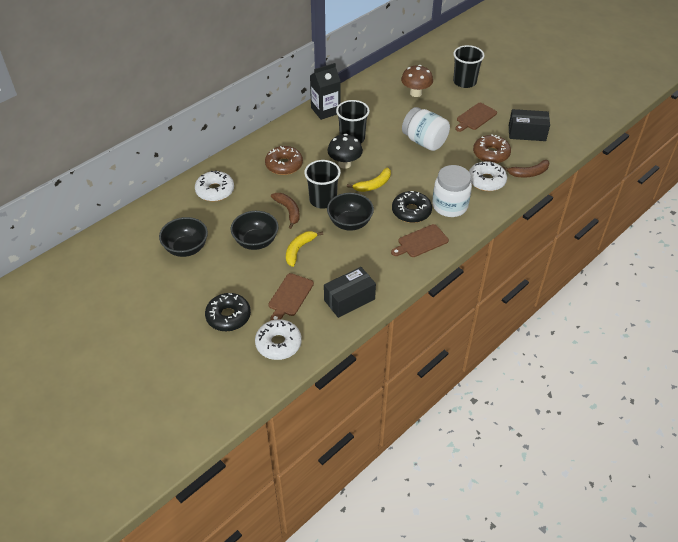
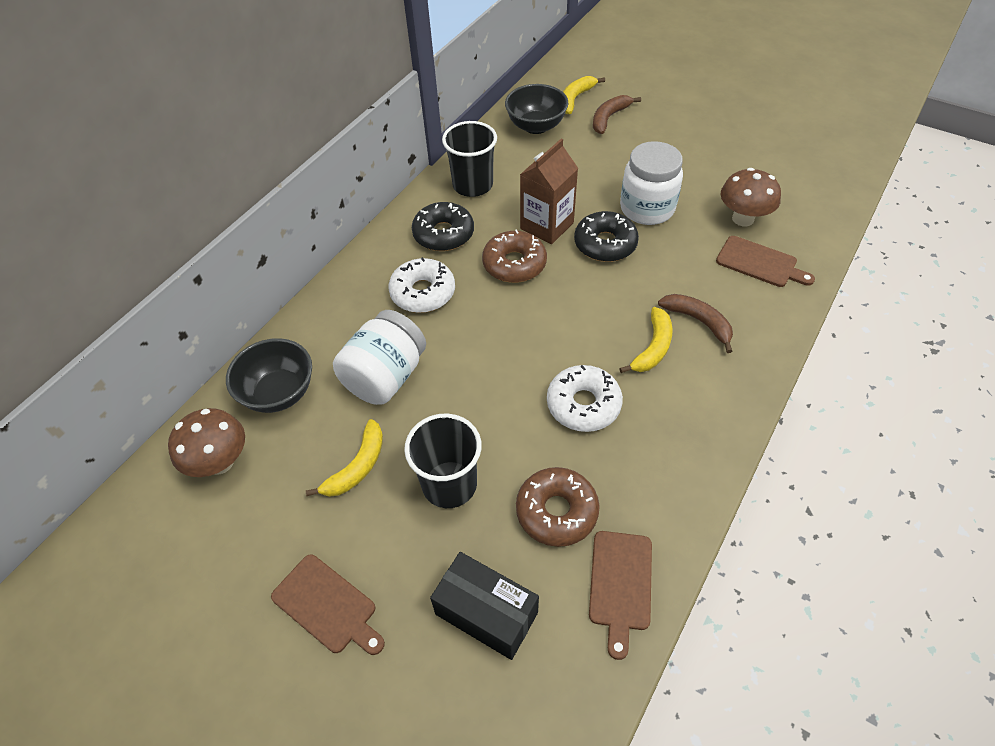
black bowl: [159,217,208,257] [231,211,279,250] [327,193,374,231] = 3 -> [226,338,312,413] [505,84,569,134] = 2
black box: [324,267,376,318] [509,109,550,141] = 2 -> [430,552,539,660] = 1
black carton: [310,63,341,120] = 1 -> none = 0
black cup: [304,160,341,209] [336,100,370,143] [453,45,485,88] = 3 -> [404,413,482,508] [442,121,497,197] = 2
black mushroom: [328,134,363,169] = 1 -> none = 0
brown carton: none = 0 -> [520,139,578,244] = 1
brown mushroom: [401,65,433,97] = 1 -> [168,408,245,477] [721,168,781,226] = 2
white donut: [195,170,234,201] [255,319,302,360] [469,161,507,191] = 3 -> [388,257,455,313] [547,365,623,432] = 2
yellow banana: [286,231,323,267] [347,167,391,192] = 2 -> [306,419,383,497] [563,76,605,114] [619,307,673,373] = 3

